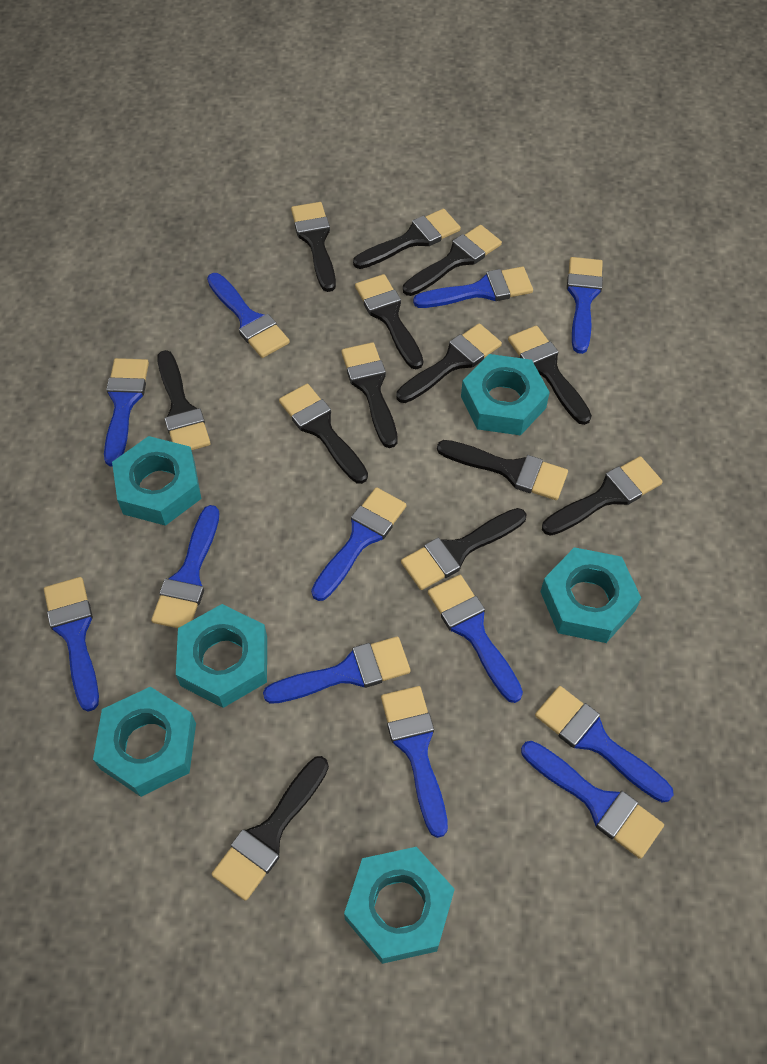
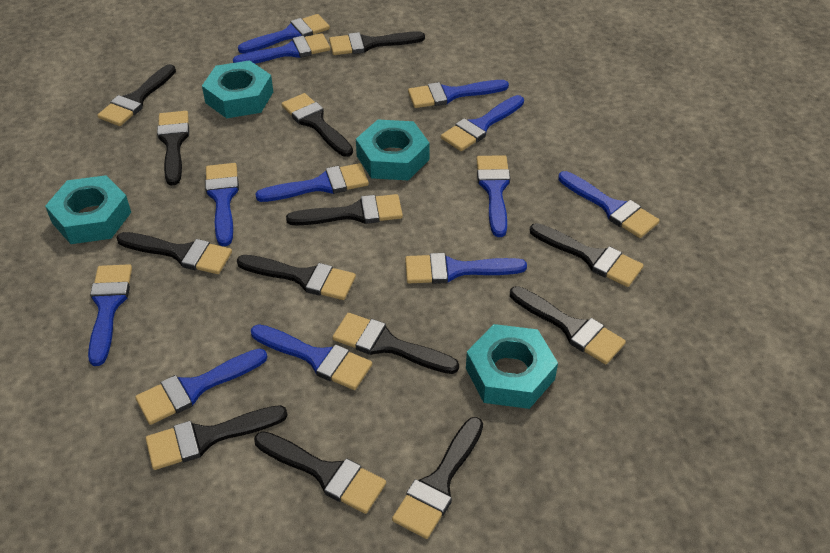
turquoise nut: [93,687,196,797] [112,436,201,526] [176,604,267,708] [344,847,455,964] [461,354,550,436] [540,547,641,643] = 6 -> [45,175,131,244] [202,60,273,118] [356,120,430,180] [466,324,558,409] = 4

